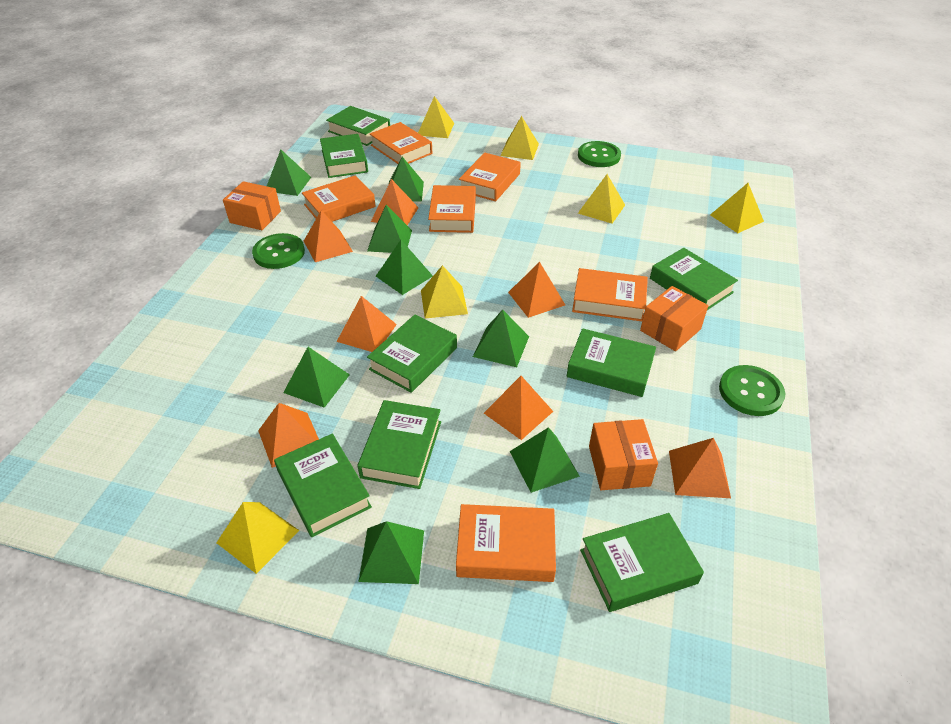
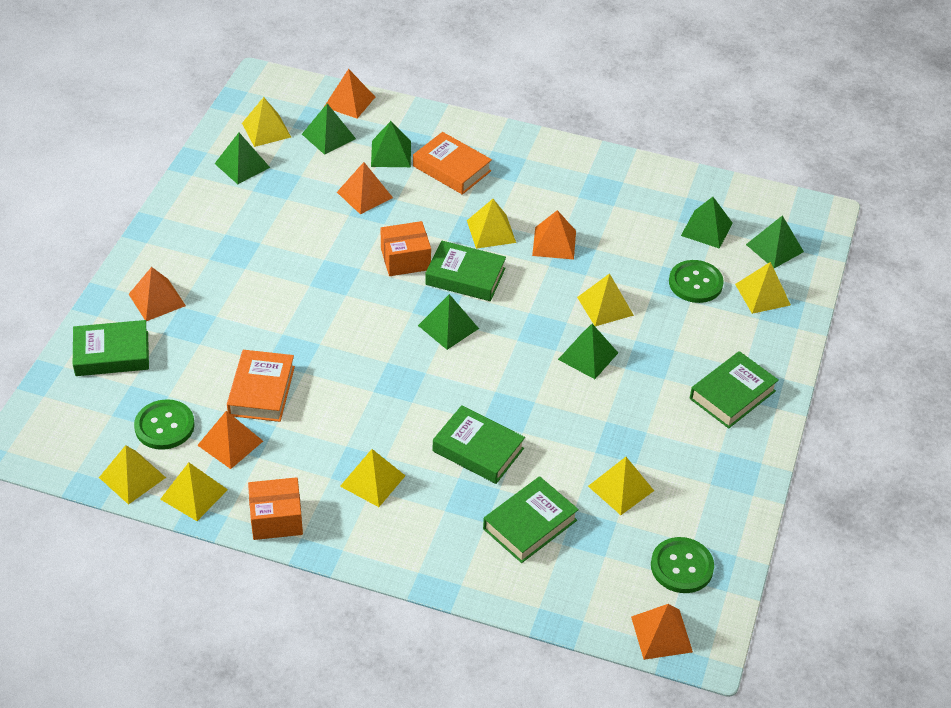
green book: [274,433,372,537] [320,134,368,178] [326,106,390,146] [357,400,441,489] [367,315,457,393] [567,328,656,397] [580,513,704,612] [650,248,738,310] = 8 -> [73,320,149,376] [426,241,506,301] [433,405,525,484] [483,476,579,563] [690,351,779,428] = 5
green pyramid: [267,150,311,196] [283,347,350,408] [358,521,424,584] [367,205,412,253] [376,240,433,295] [389,157,424,201] [473,310,529,367] [510,427,580,493] = 8 -> [214,133,270,184] [302,103,356,155] [371,121,411,167] [418,294,479,350] [558,324,618,379] [681,197,733,249] [746,215,804,268] = 7
orange book: [302,175,376,222] [370,122,432,164] [428,185,476,233] [456,504,556,582] [459,153,521,202] [572,268,648,321] = 6 -> [227,350,295,422] [413,132,492,195] = 2
orange box: [223,181,281,230] [589,419,658,490] [640,286,708,351] = 3 -> [248,477,303,540] [380,221,431,276] = 2
orange pyramid: [258,403,319,468] [304,210,353,262] [337,296,397,352] [371,179,419,225] [484,376,553,440] [508,262,565,318] [669,438,731,498] = 7 -> [129,267,186,321] [197,411,263,469] [325,69,375,119] [337,162,393,214] [532,210,576,260] [631,604,693,660] = 6
yellow pyramid: [217,502,299,574] [418,96,454,138] [421,265,468,319] [500,116,539,160] [578,174,625,223] [710,183,764,233] = 6 -> [99,445,166,505] [160,462,228,521] [242,97,291,147] [340,449,405,507] [467,199,516,249] [577,273,634,326] [588,457,654,515] [735,262,791,314] = 8

